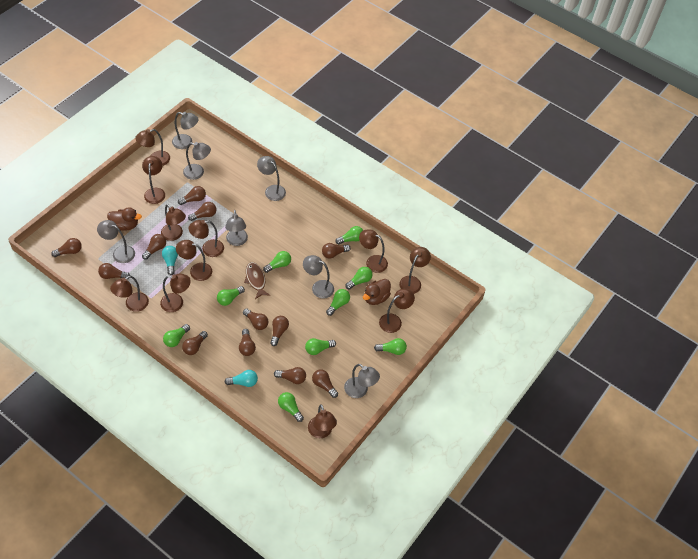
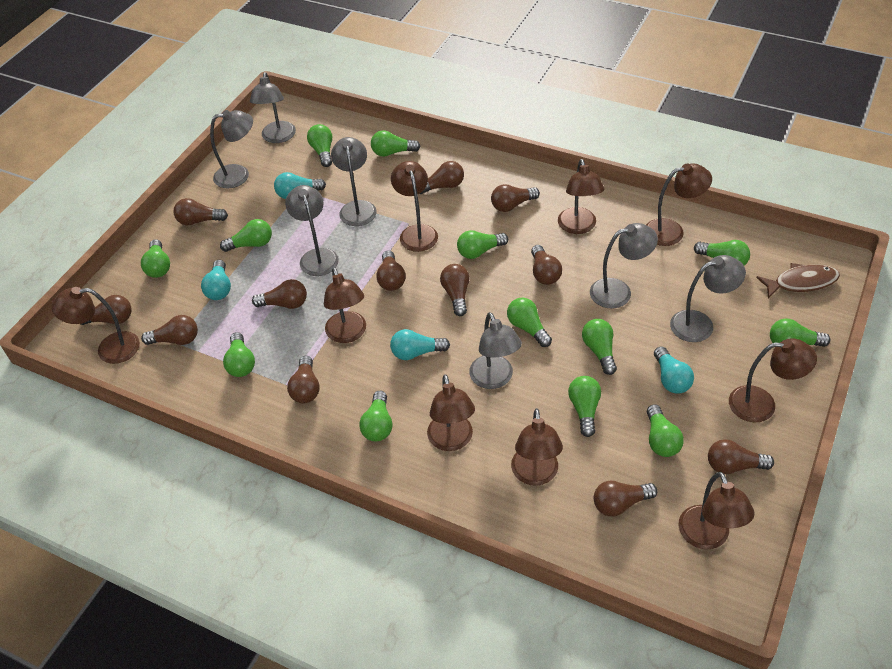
brown duck: [107,207,142,231] [363,279,391,305] = 2 -> none = 0
brown lamp: [110,276,149,312] [135,129,170,166] [142,156,165,204] [160,274,191,312] [161,204,186,241] [176,240,212,281] [189,220,224,257] [308,404,337,438] [359,229,388,273] [379,288,415,333] [399,247,431,294] = 11 -> [51,287,140,364] [324,268,366,343] [391,161,438,252] [427,374,475,451] [511,408,563,486] [558,159,604,234] [646,163,712,246] [679,472,755,549] [729,339,817,422] = 9
green light bulb: [163,324,190,347] [217,286,245,306] [263,251,291,273] [278,392,304,422] [305,338,336,355] [326,289,350,316] [335,226,363,244] [345,267,372,289] [374,338,407,355] = 9 -> [141,239,170,278] [220,219,272,252] [223,332,255,377] [307,124,332,167] [359,391,393,442] [371,130,421,157] [457,230,508,259] [507,298,552,347] [568,376,601,437] [582,319,617,375] [647,405,684,457] [694,240,750,266] [770,318,830,347] = 13
turquoise light bulb: [162,246,178,275] [225,370,258,387] = 2 -> [201,260,231,300] [274,172,326,199] [390,329,450,360] [654,346,694,394] = 4

